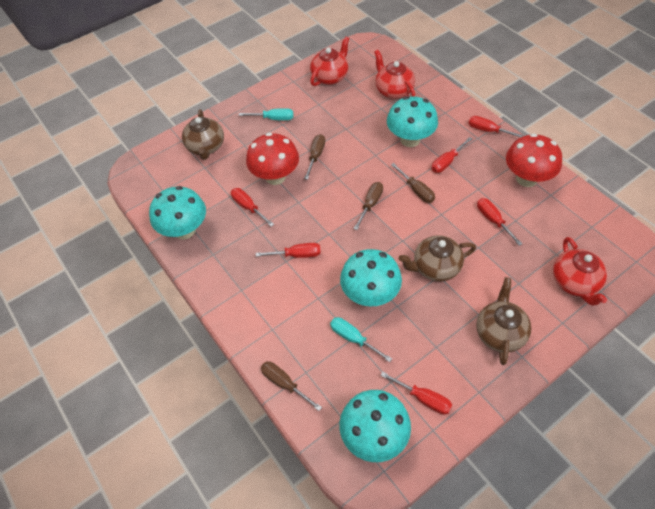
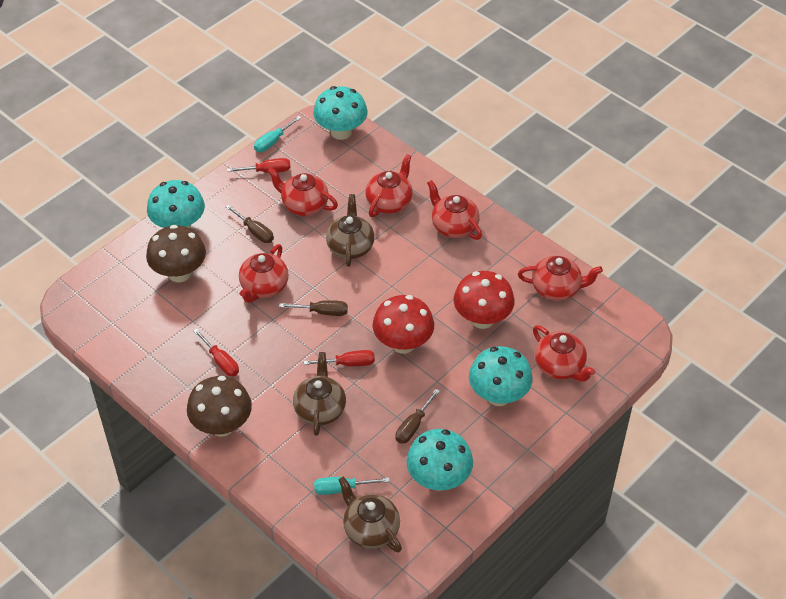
brown mushroom: none = 0 -> [146,225,206,282] [187,376,252,437] = 2
brown screwdriver: [261,361,322,411] [304,134,325,180] [354,182,383,230] [391,163,435,203] = 4 -> [226,205,274,243] [279,300,348,316] [396,389,440,444] = 3
red screwdriver: [231,188,274,227] [256,243,321,258] [380,372,452,414] [432,137,472,173] [468,116,524,138] [477,198,522,246] = 6 -> [193,328,239,376] [227,158,290,173] [304,350,375,366] = 3
red teapot: [310,36,350,86] [374,50,415,99] [553,237,607,306] = 3 -> [239,244,289,303] [267,167,338,216] [365,154,413,217] [427,180,482,240] [518,256,603,301] [533,325,596,382] = 6

